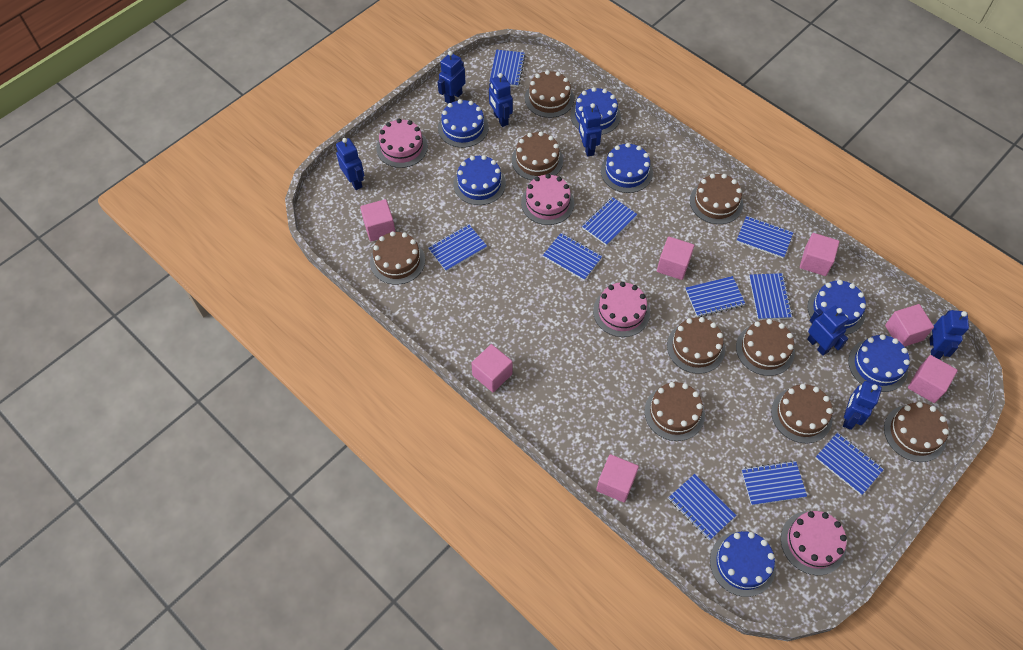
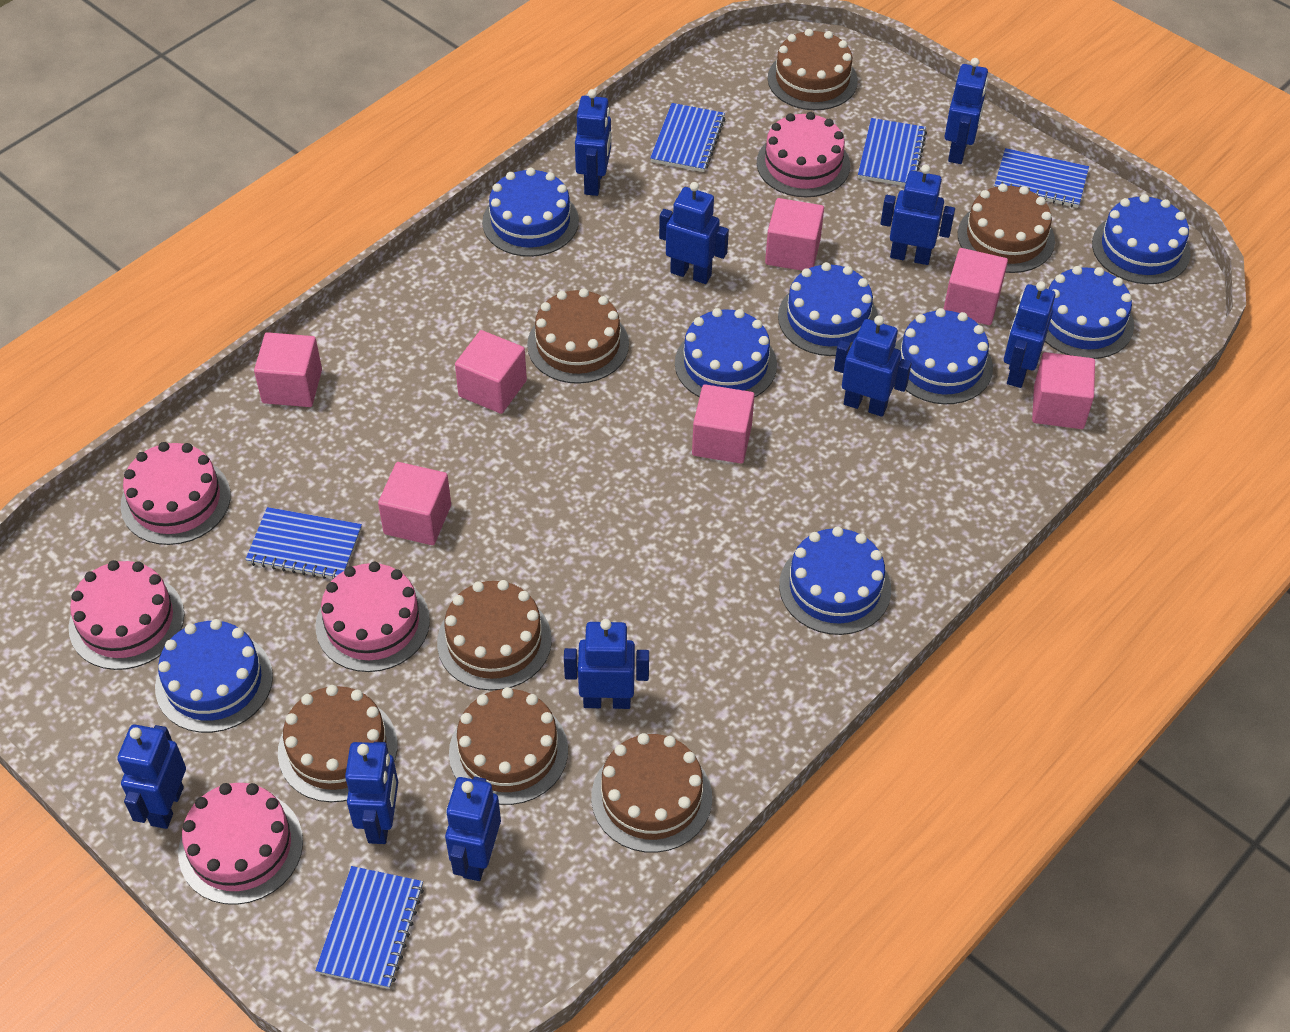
blue cake: [438,99,488,148] [453,155,506,205] [570,87,621,135] [601,143,653,193] [710,531,776,597] [807,280,866,335] [848,334,910,392] = 7 -> [155,619,273,733] [482,168,579,257] [675,308,777,398] [778,262,878,356] [779,527,891,635] [895,308,993,404] [1045,266,1134,359] [1092,194,1191,284] = 8
blue notebook: [428,224,487,272] [489,49,525,87] [543,233,602,281] [582,197,638,246] [668,474,736,540] [685,276,745,317] [736,216,794,258] [741,461,807,506] [749,273,793,320] [816,432,884,495] = 10 -> [245,507,362,579] [315,866,424,989] [650,103,725,172] [858,118,927,186] [994,148,1089,208] = 5
blue robot: [336,138,364,190] [437,51,466,104] [489,73,513,127] [579,103,602,157] [807,306,848,356] [843,381,882,430] [929,310,969,359] = 7 -> [117,724,186,829] [345,742,398,844] [445,777,501,881] [564,619,649,709] [575,89,611,196] [659,182,729,284] [834,316,912,417] [881,165,955,265] [945,58,988,164] [1004,281,1055,388] = 10
brown cake: [370,231,425,285] [512,132,563,180] [525,70,574,118] [644,382,705,441] [667,317,725,374] [690,174,743,224] [736,319,795,376] [771,384,833,443] [884,402,949,462] = 9 -> [278,685,398,802] [437,580,552,691] [449,687,568,805] [527,288,629,384] [591,733,712,853] [768,29,858,110] [958,184,1055,273] = 7
pink cake: [376,119,428,168] [521,174,574,225] [593,282,650,337] [781,511,847,575] = 4 -> [68,560,184,670] [121,442,231,545] [178,783,303,905] [316,562,430,672] [757,112,850,197] = 5

